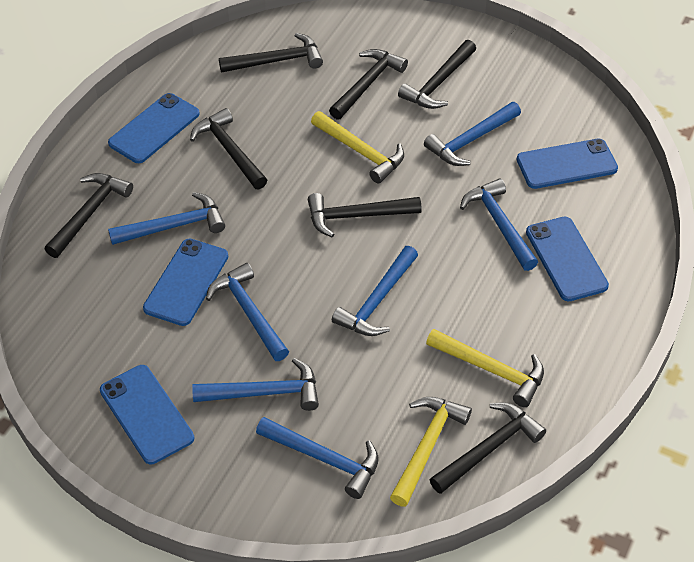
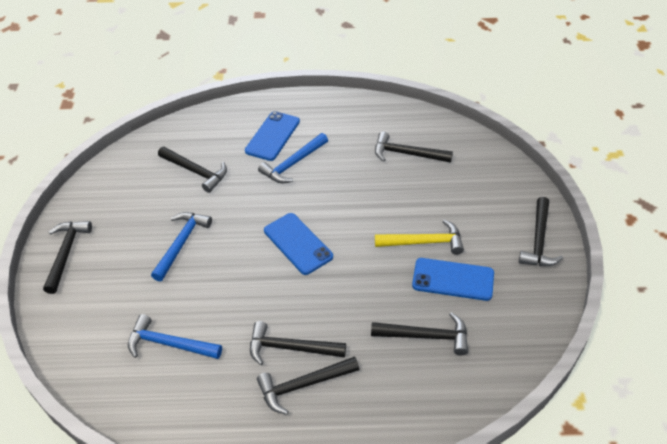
blue hammer: [108,192,225,245] [192,358,319,411] [206,263,289,361] [256,417,379,499] [332,246,418,336] [424,102,521,166] [460,178,538,271] = 7 -> [128,314,222,359] [151,212,212,281] [258,133,328,183] = 3
blue phone: [100,365,194,464] [108,93,200,163] [143,239,228,326] [517,139,618,189] [526,217,609,301] = 5 -> [245,111,300,161] [264,213,333,275] [412,258,494,301] = 3
yellow hammer: [311,111,404,183] [390,397,472,507] [426,329,544,407] = 3 -> [375,220,464,255] = 1

